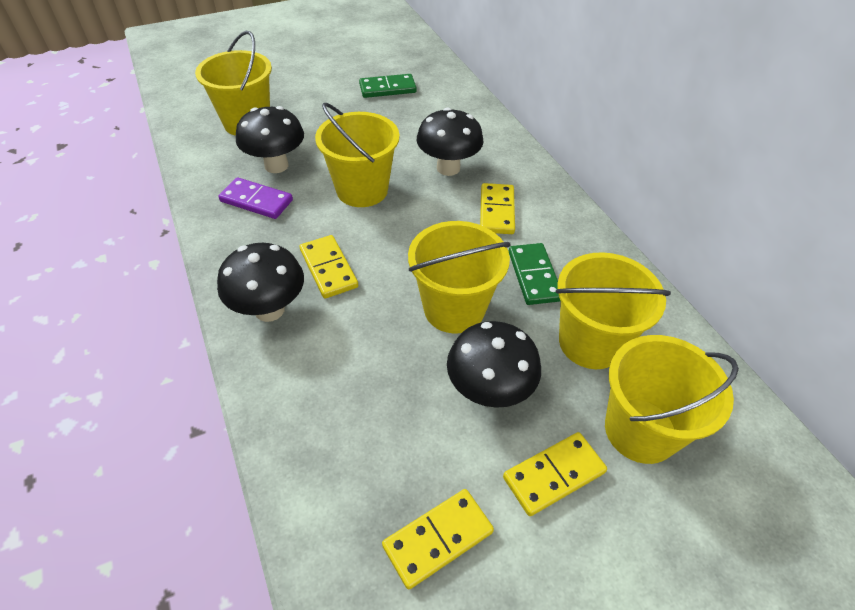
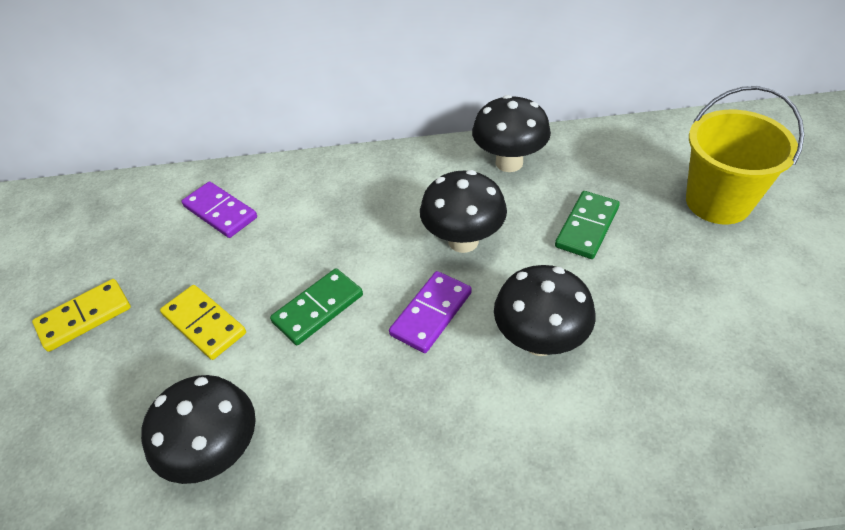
purple domino: [218,177,293,219] = 1 -> [182,182,257,238] [389,271,472,353] = 2
yellow bucket: [195,31,272,136] [315,103,400,207] [408,221,511,333] [556,252,671,369] [605,335,739,464] = 5 -> [686,86,804,224] = 1
yellow domino: [300,235,359,298] [382,489,494,589] [480,183,515,234] [503,432,607,516] = 4 -> [32,279,131,352] [160,285,246,360] = 2

